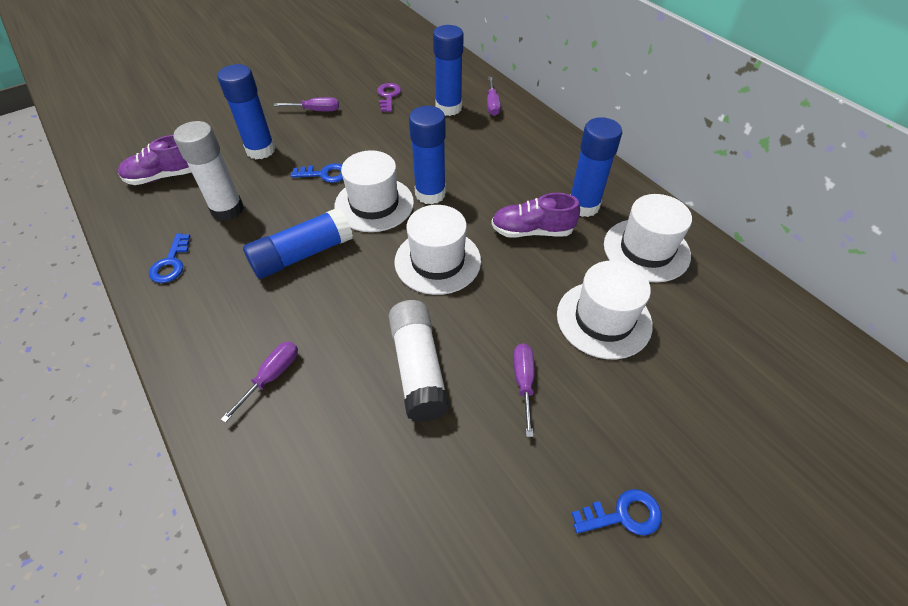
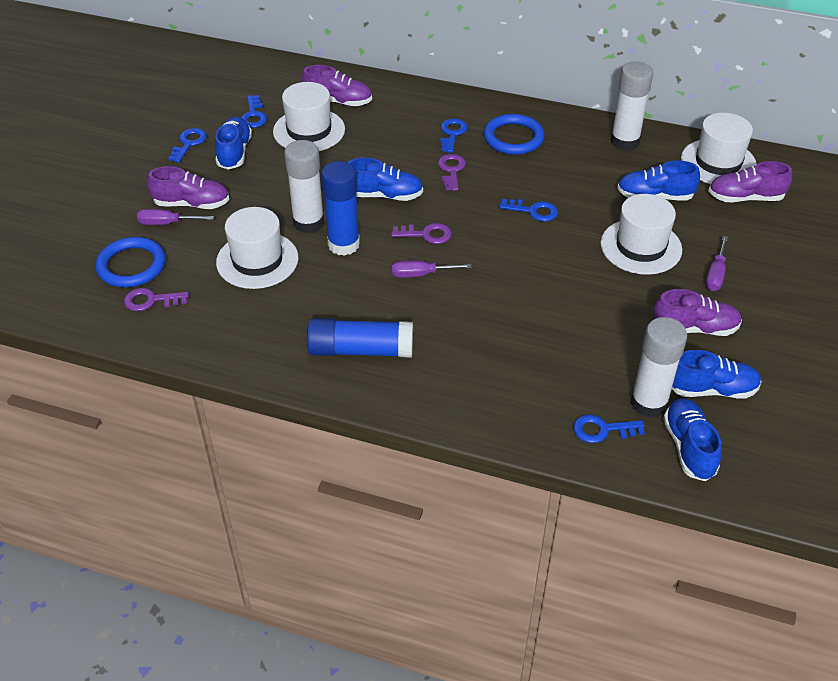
blue glue stick: [218,64,275,159] [243,207,353,279] [409,106,446,204] [433,25,464,116] [570,117,622,217] = 5 -> [307,318,413,358] [321,161,360,256] = 2
blue key: [149,234,191,283] [291,163,343,183] [572,489,662,535] = 3 -> [168,128,207,163] [241,95,267,128] [440,118,467,153] [499,199,558,222] [573,414,645,443] = 5
blue ring: none = 0 -> [95,237,166,288] [484,114,545,155] = 2
blue shoe: none = 0 -> [215,117,252,170] [348,157,423,201] [617,160,700,201] [663,398,722,481] [672,350,762,399] = 5
purple key: [377,83,401,112] = 1 -> [124,288,189,311] [391,223,452,244] [438,154,466,191] = 3
purple screwdriver: [221,341,298,423] [273,97,339,111] [487,77,501,116] [513,343,535,437] = 4 -> [137,209,214,225] [392,260,472,278] [706,236,728,291] = 3
purple shoe: [118,135,192,185] [491,193,580,238] = 2 -> [147,166,229,209] [302,65,372,106] [653,289,742,336] [708,161,792,202] = 4
white glue stick: [174,121,244,221] [389,300,450,422] = 2 -> [284,140,324,233] [611,61,653,151] [630,317,687,418] = 3

